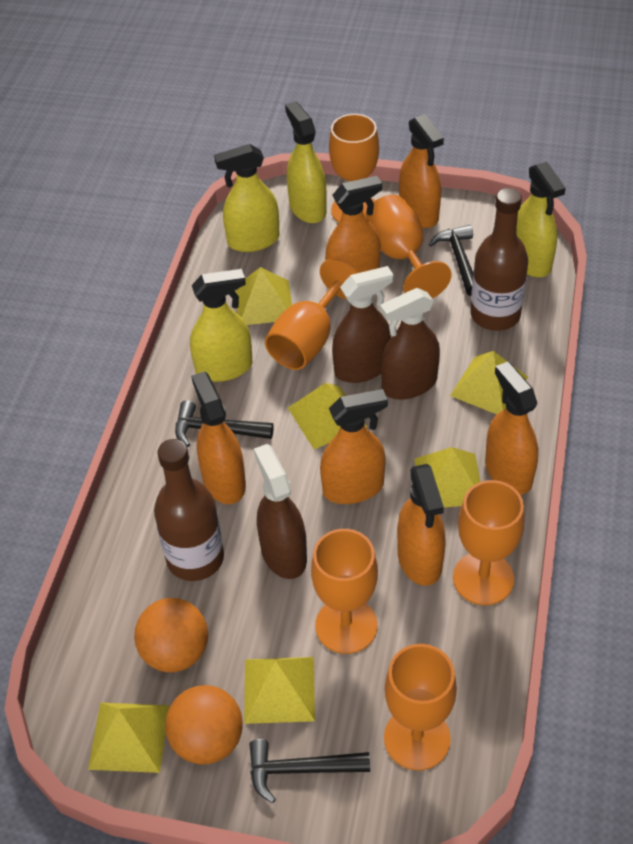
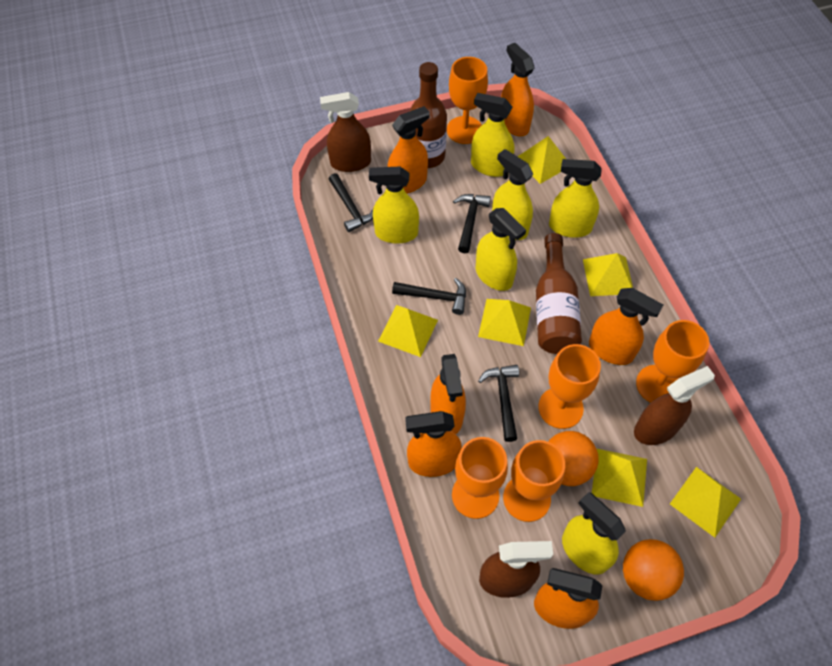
black hammer: [175,400,274,447] [249,739,370,803] [429,225,473,296] = 3 -> [328,173,373,232] [392,278,466,315] [453,194,491,253] [478,365,519,442] = 4
orange goblet: [265,259,359,370] [311,529,378,654] [329,114,379,223] [365,194,452,298] [384,644,457,771] [453,480,524,605] = 6 -> [447,57,488,144] [452,437,508,519] [503,440,565,522] [538,344,601,429] [636,320,709,403] = 5
yellow spray bottle: [190,269,253,382] [214,144,280,252] [285,101,327,223] [516,162,566,277] = 4 -> [369,167,419,244] [471,93,514,177] [476,208,526,291] [492,149,533,240] [549,159,602,238] [562,492,626,575] = 6

